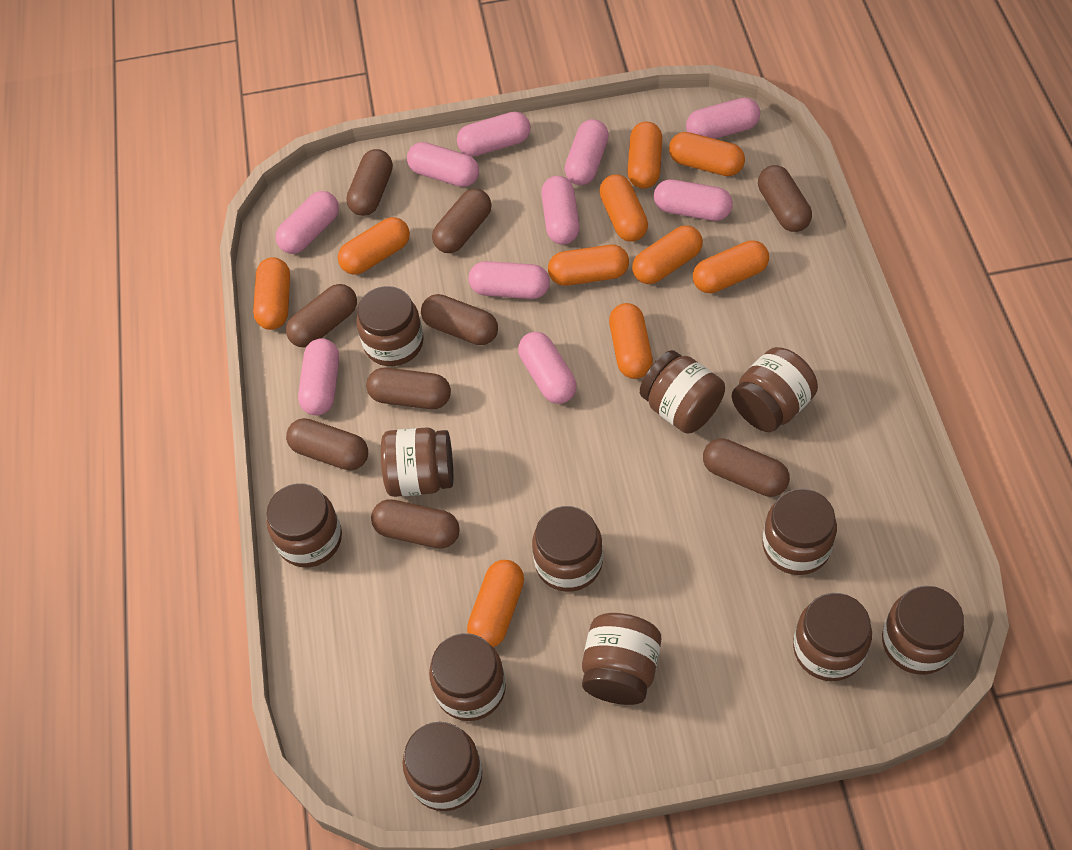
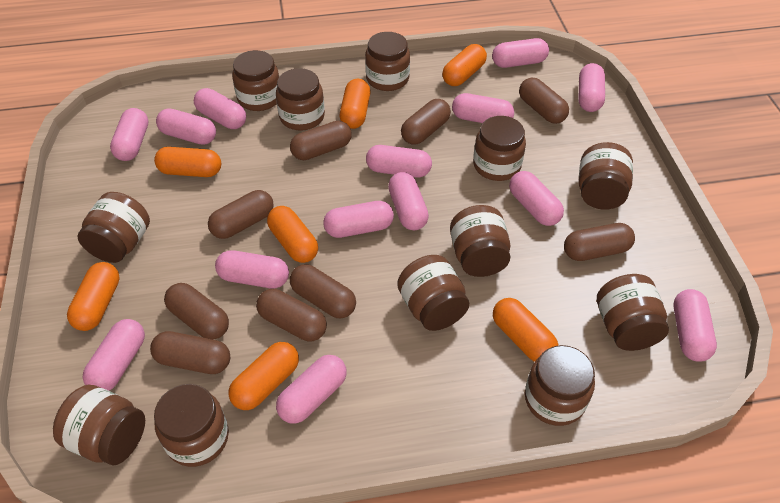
orange capsule: [253,257,290,330] [338,217,410,275] [467,560,524,647] [548,245,629,286] [599,174,648,242] [609,303,653,379] [627,122,662,189] [632,225,703,284] [669,132,745,176] [693,240,769,293] = 10 -> [67,262,120,331] [154,147,221,177] [228,342,299,410] [267,206,318,263] [340,79,371,129] [442,44,487,86] [493,298,558,362] = 7
pink capsule: [275,191,339,254] [298,338,339,415] [407,142,479,187] [457,112,531,156] [469,261,550,299] [518,332,577,404] [541,176,580,245] [565,119,609,185] [654,179,733,221] [686,98,760,139] = 10 -> [83,319,145,391] [110,108,148,161] [156,108,216,145] [194,88,246,129] [215,250,289,289] [276,355,347,424] [323,201,394,238] [366,145,432,177] [388,172,429,230] [452,93,514,123] [492,38,549,68] [509,171,564,226] [578,63,605,112] [674,289,717,362] = 14

